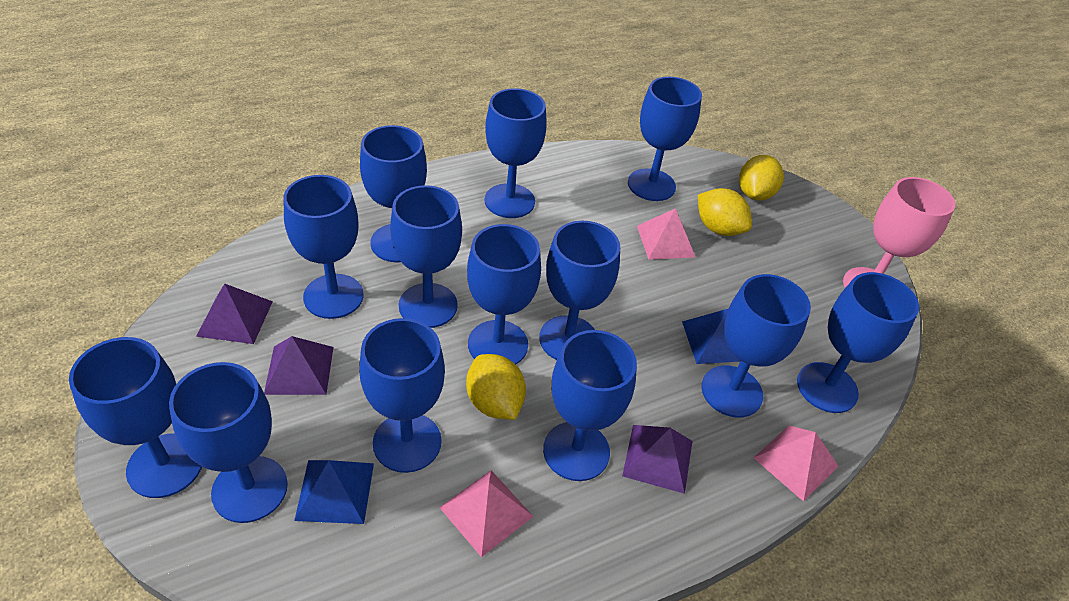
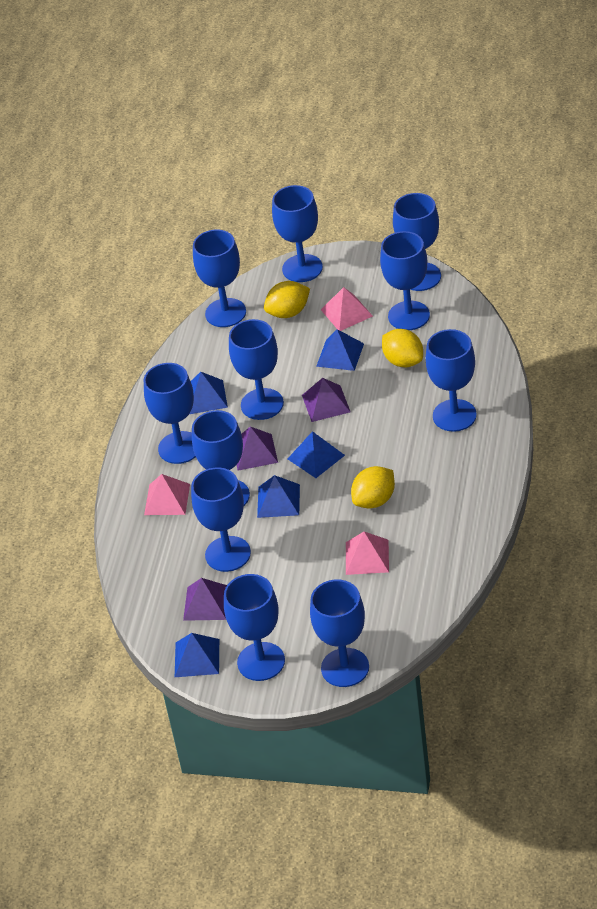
blue goblet: [69,337,202,498] [169,362,288,523] [283,175,364,319] [359,318,445,473] [360,125,427,263] [390,185,462,328] [467,224,541,365] [485,88,547,218] [539,221,620,360] [543,330,637,481] [628,77,702,201] [702,274,811,418] [797,272,919,413] = 13 -> [144,363,196,464] [191,468,251,572] [192,410,250,506] [193,230,246,327] [224,574,285,681] [229,319,284,420] [272,185,323,282] [310,580,369,687] [380,231,430,330] [393,193,441,291] [426,329,477,432] = 11
blue pyramid: [294,460,374,524] [682,309,741,364] = 2 -> [175,633,219,677] [190,372,228,414] [257,475,300,518] [288,431,345,478] [316,329,364,371] = 5
pink goblet: [843,177,955,288] = 1 -> none = 0

